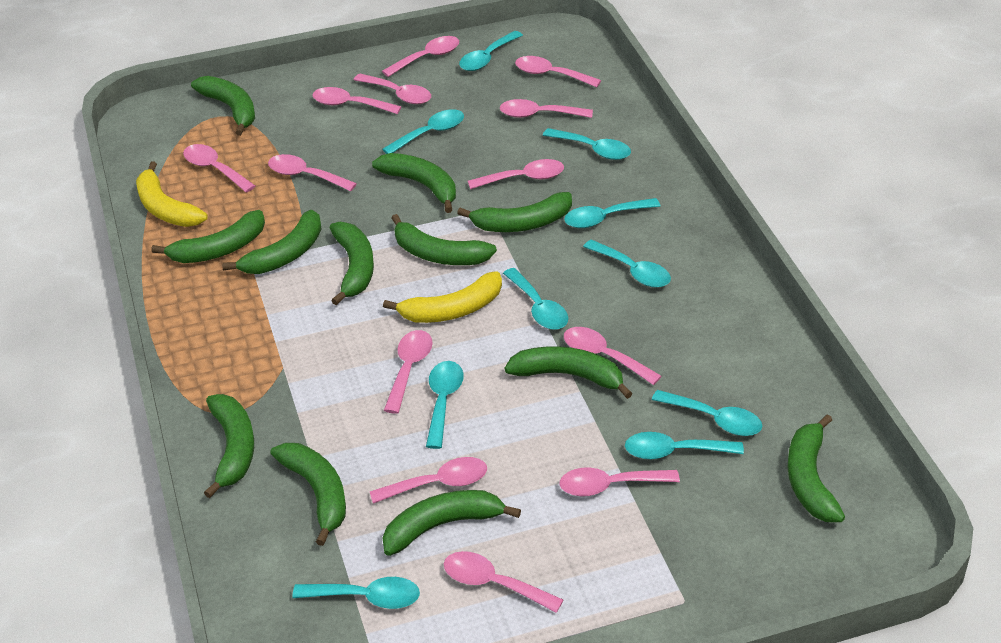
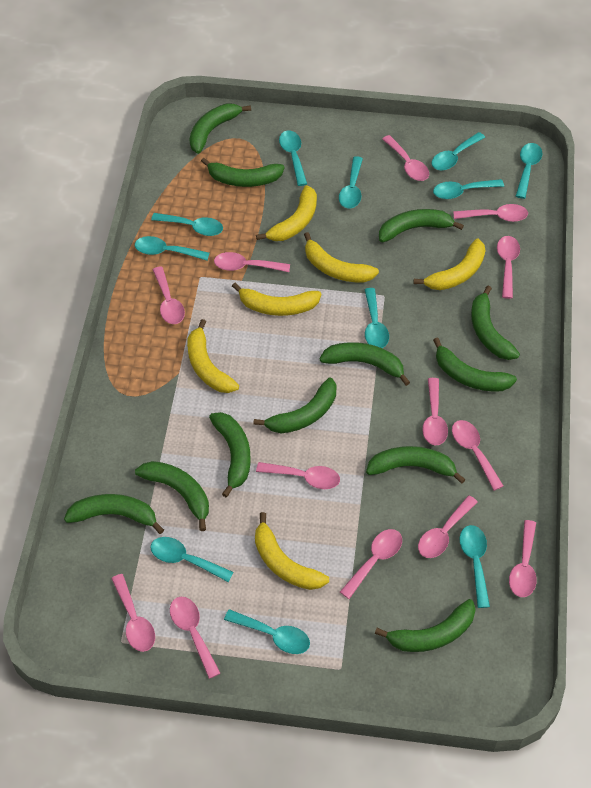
turquoise spoon: [292,577,420,609] [382,109,464,154] [426,361,464,449] [459,31,523,71] [503,268,568,330] [543,128,631,160] [564,198,660,228] [583,239,671,288] [625,432,744,459] [652,390,762,436] = 10 -> [135,236,209,260] [150,537,234,582] [151,213,223,236] [224,609,310,654] [279,131,307,186] [339,156,363,208] [364,288,389,348] [431,132,485,171] [433,179,504,199] [460,525,490,608] [516,143,542,199] = 11
yellow banana: [136,161,208,227] [383,271,502,323] = 2 -> [187,319,239,393] [232,283,321,316] [255,512,329,590] [256,185,317,241] [304,232,379,283] [414,238,485,290] = 6

